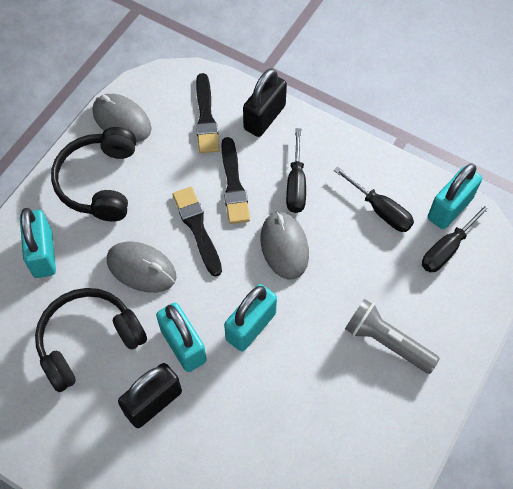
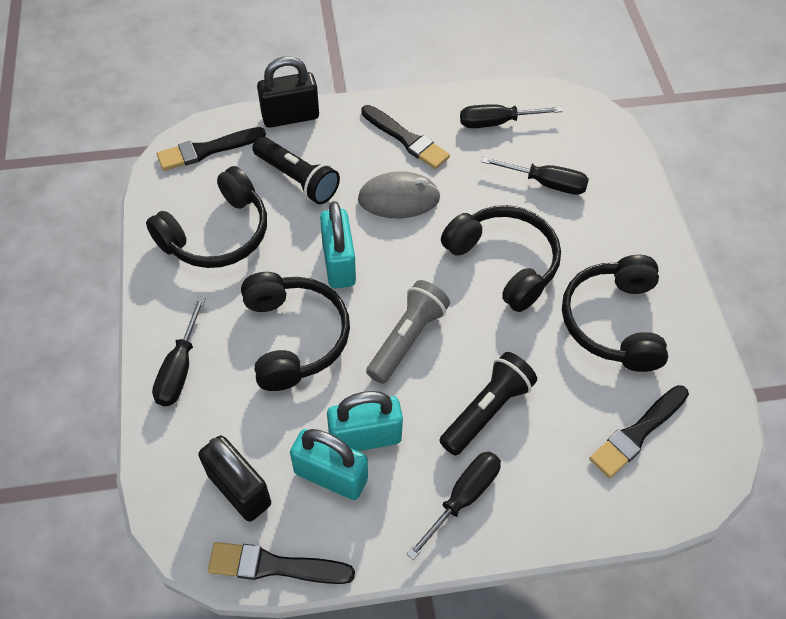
black brush: [172,187,222,276] [196,73,219,153] [221,137,250,224] = 3 -> [157,127,266,171] [208,542,355,584] [361,105,450,169] [589,385,689,478] = 4
black flashlight: none = 0 -> [252,137,340,204] [439,352,537,456] = 2
black headphones: [35,288,147,392] [51,127,136,221] = 2 -> [146,166,267,268] [241,272,350,391] [441,205,561,312] [562,255,668,372] = 4
black screwdriver: [286,128,306,213] [334,167,414,232] [422,203,491,273] = 3 -> [152,296,206,406] [407,452,501,560] [460,104,563,128] [481,157,589,195] = 4
grey mouse: [93,94,152,142] [107,242,176,293] [261,211,309,279] = 3 -> [358,171,441,218] = 1
turquoise padlock: [20,208,56,278] [156,303,207,372] [224,284,277,352] [428,163,482,229] = 4 -> [290,429,368,500] [320,201,356,288] [327,391,403,451] = 3

